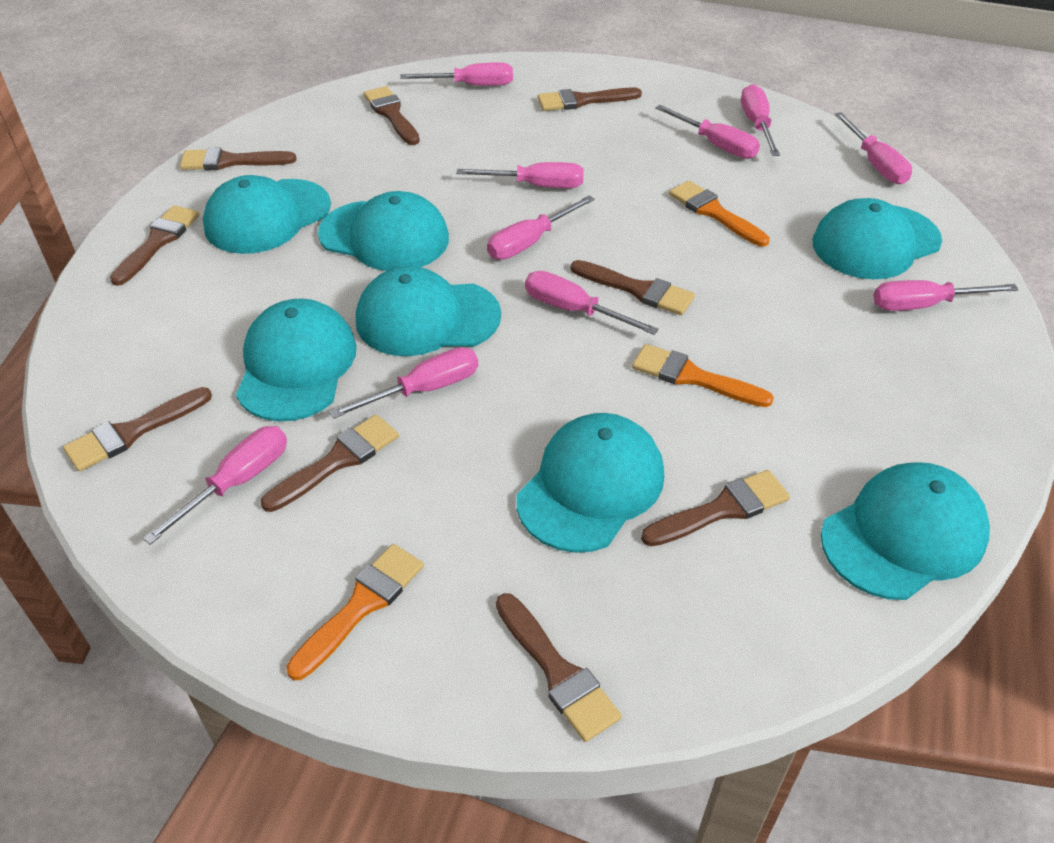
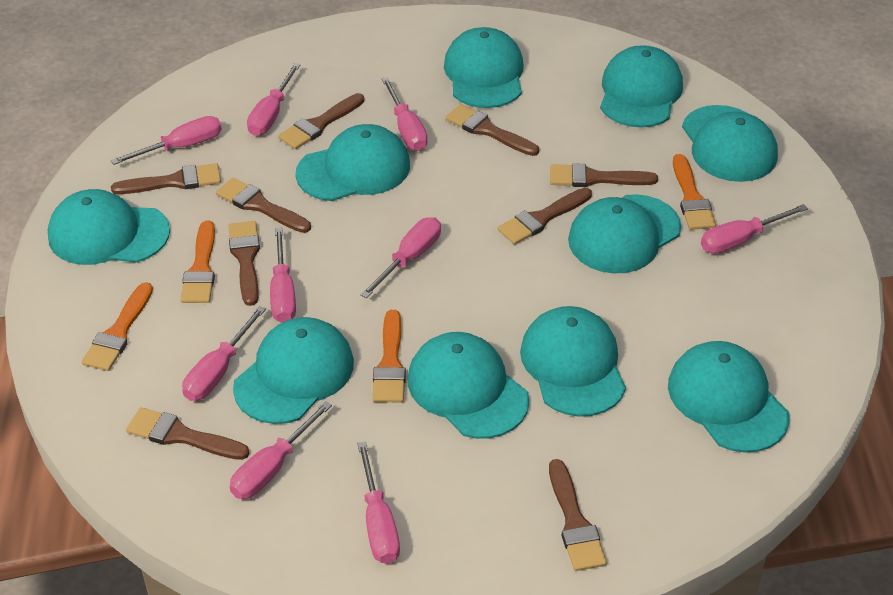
orange brush: [286,544,424,680] [632,344,774,407] [669,180,770,247] = 3 -> [82,282,153,371] [180,221,215,303] [372,310,406,402] [673,154,716,230] = 4
pink screwdriver: [143,426,287,545] [329,347,478,419] [400,62,513,86] [456,162,584,188] [487,195,595,260] [525,271,659,335] [655,105,760,159] [741,84,780,156] [834,112,912,184] [873,280,1019,311] = 10 -> [111,116,222,165] [182,306,266,401] [230,401,332,499] [247,63,301,136] [270,228,296,323] [357,441,400,564] [360,217,441,298] [381,77,428,151] [701,204,808,254] = 9
turquoise cap: [203,175,331,254] [236,299,357,421] [318,191,449,271] [356,266,501,356] [516,413,664,553] [813,198,942,279] [821,462,990,600] = 7 -> [47,189,170,265] [233,317,354,424] [295,124,410,201] [408,332,529,439] [444,27,524,108] [520,306,626,417] [568,194,681,274] [600,45,683,128] [668,341,790,453] [682,105,778,182] = 10

